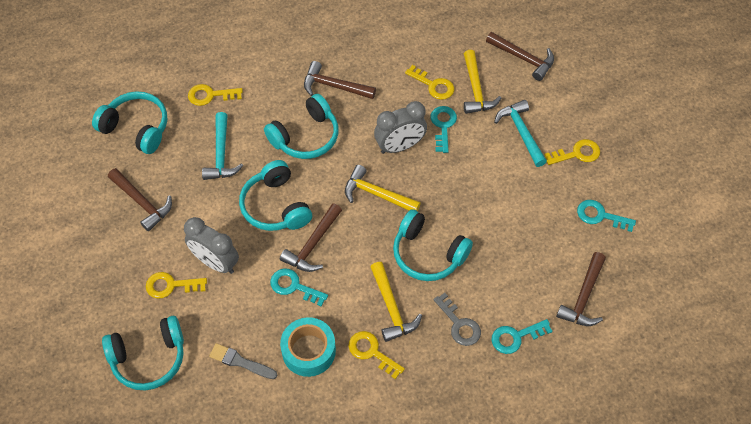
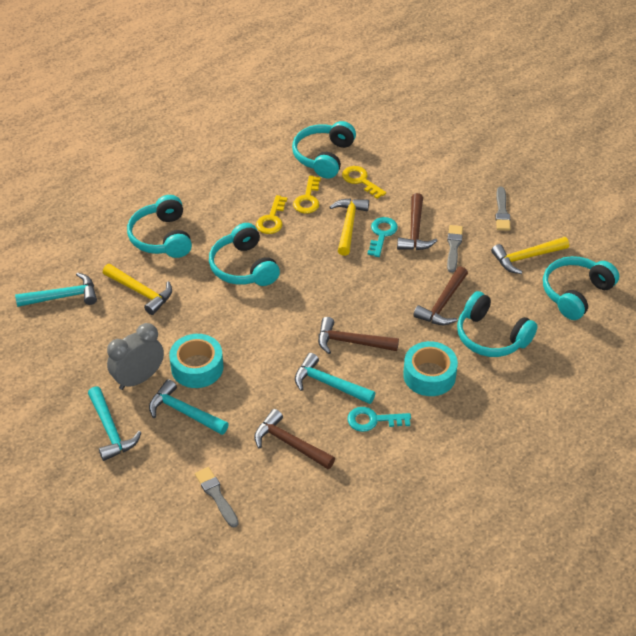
brown hammer: [108,168,172,231] [280,203,342,272] [304,61,376,99] [486,32,554,81] [556,252,606,326] = 5 -> [254,409,335,469] [318,317,399,354] [397,193,437,250] [413,266,468,325] = 4
grey brush: [209,343,278,379] = 1 -> [195,467,239,528] [447,225,463,273] [495,187,511,231] = 3
grey clock: [184,217,239,274] [374,101,427,154] = 2 -> [107,323,164,390] = 1
grey key: [434,293,481,346] = 1 -> none = 0
turquoise hammer: [202,112,243,180] [494,100,547,167] = 2 -> [15,272,97,307] [88,386,141,461] [149,379,229,435] [295,353,375,404] = 4
turquoise key: [270,269,328,307] [430,106,457,153] [492,319,552,354] [577,200,636,232] = 4 -> [347,407,411,432] [367,217,398,257] = 2
turquoise tape: [280,317,336,377] = 1 -> [169,334,224,388] [403,341,458,396] = 2
yellow key: [146,272,207,299] [188,84,243,106] [348,331,405,379] [405,65,454,100] [545,139,600,165] = 5 -> [256,195,287,234] [293,176,321,214] [342,166,386,199] = 3

